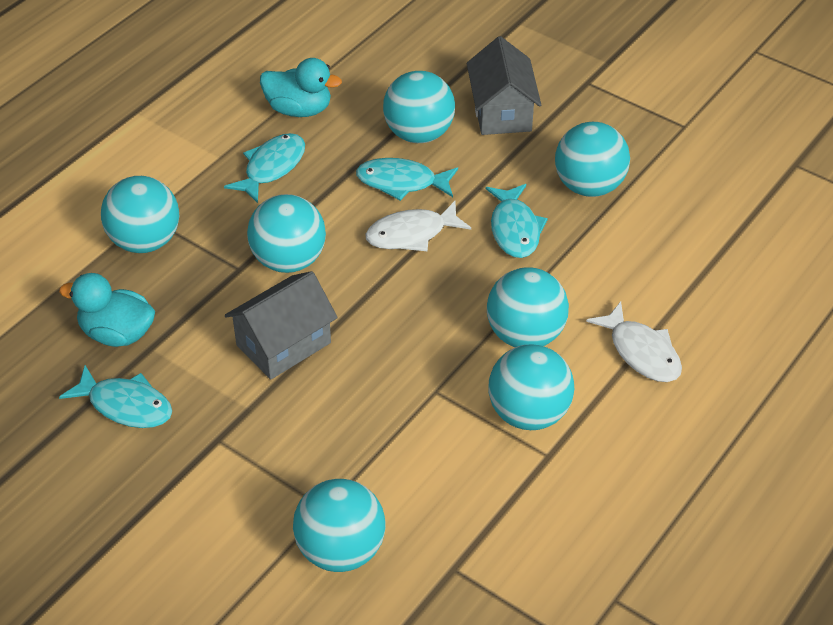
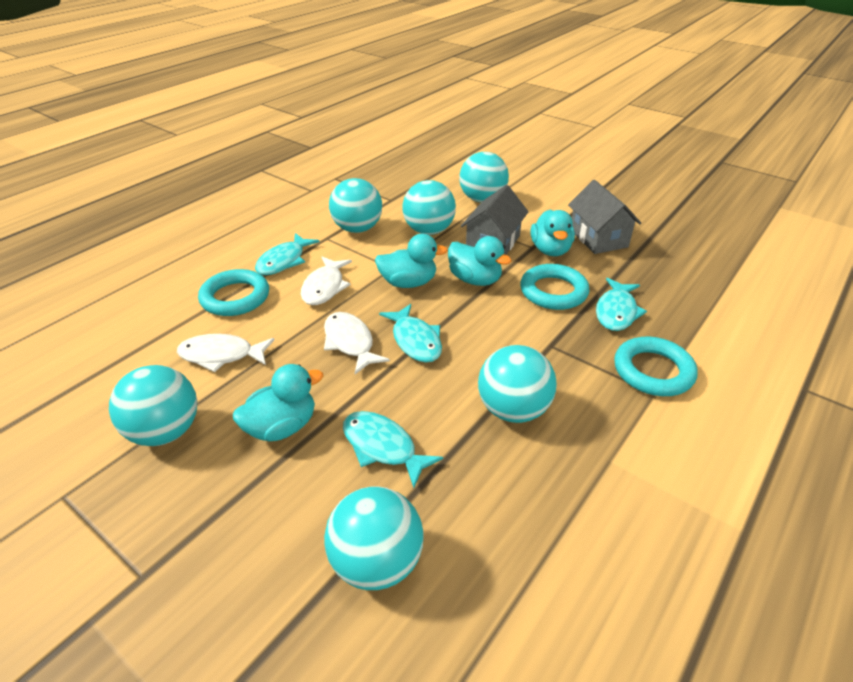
turquoise ball: [101,176,179,253] [247,194,326,273] [293,479,385,572] [383,71,455,143] [487,267,569,347] [488,344,574,430] [555,122,630,197] = 7 -> [109,365,197,446] [324,486,423,590] [329,178,382,233] [402,180,456,235] [459,152,509,203] [478,345,557,423] = 6
turquoise duck: [59,273,155,347] [260,58,342,117] = 2 -> [233,364,323,441] [375,234,448,288] [448,236,512,286] [531,210,575,256] = 4
turquoise ring: none = 0 -> [198,269,269,316] [520,264,589,310] [614,337,698,396] = 3
white fish: [365,201,471,251] [586,302,682,382] = 2 -> [177,334,275,372] [301,257,352,305] [324,312,390,374] = 3

